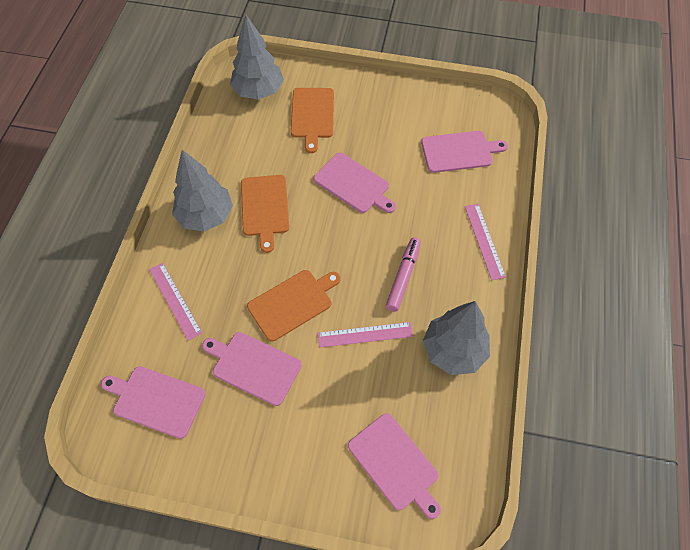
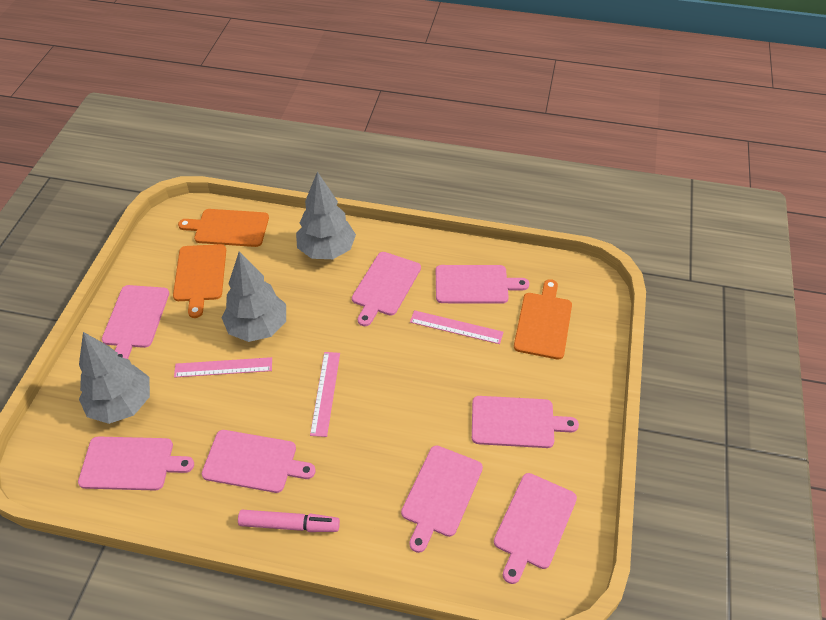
pink cutting board: [101,366,205,439] [202,332,302,406] [314,153,396,213] [348,413,441,519] [421,131,508,173] = 5 -> [78,437,194,491] [102,285,169,359] [202,430,316,493] [352,252,421,326] [401,446,483,553] [436,265,529,304] [472,396,579,448] [494,473,577,584] = 8

